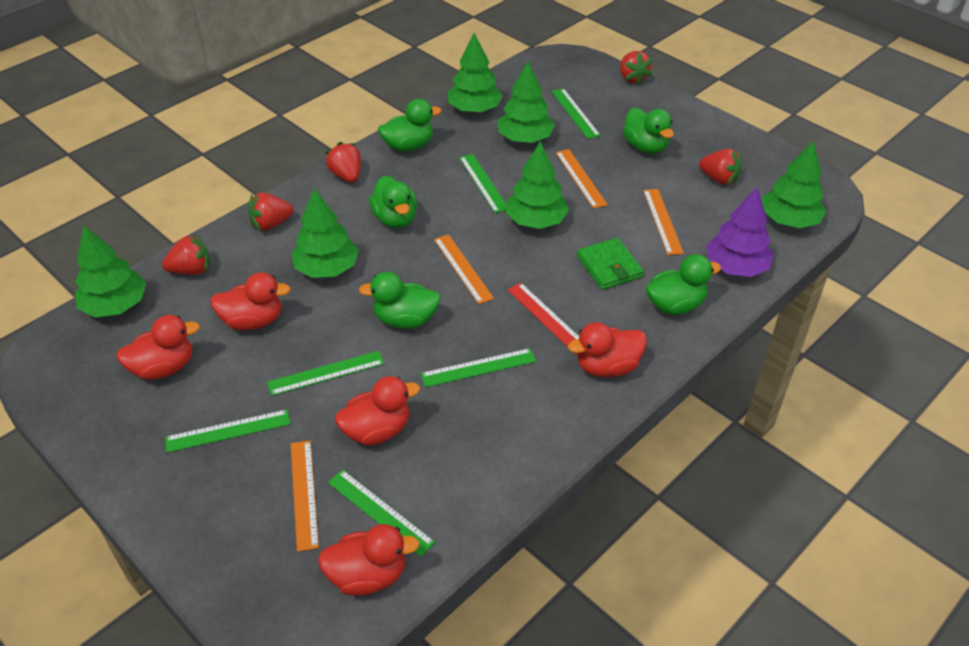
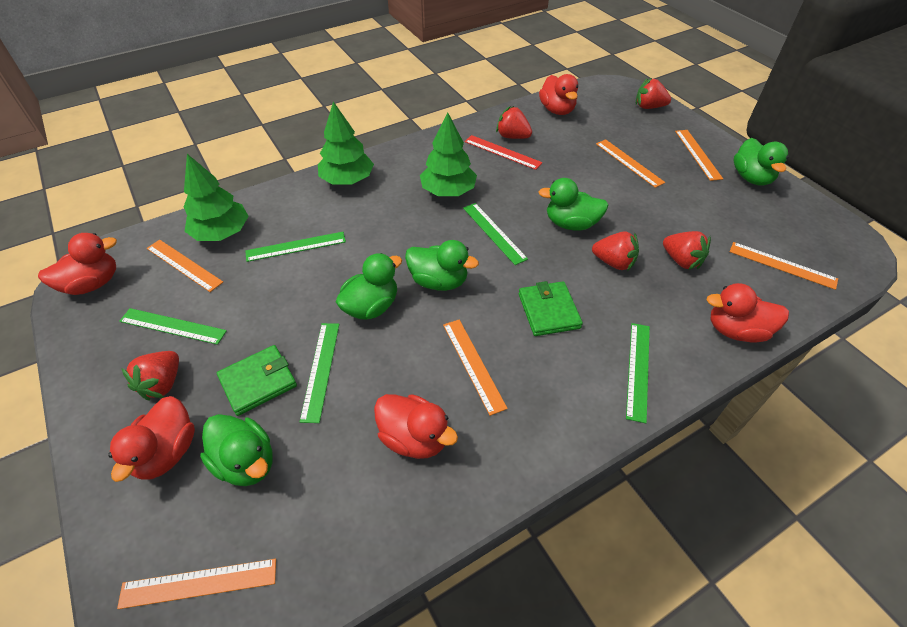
green ruler: [165,409,290,453] [267,351,384,396] [328,470,435,557] [421,348,536,387] [459,154,507,213] [551,88,601,139] = 6 -> [119,308,227,345] [245,232,346,262] [300,323,339,423] [463,203,528,265] [626,323,650,423] = 5
green tree: [75,226,146,317] [292,189,359,278] [448,33,503,113] [498,61,555,143] [506,141,569,229] [762,141,826,228] = 6 -> [184,154,249,241] [318,101,374,185] [420,112,477,196] = 3
green wallet: [577,238,644,290] = 1 -> [217,345,297,416] [519,281,583,336] = 2
orange ruler: [291,440,319,552] [434,234,494,304] [556,149,608,209] [643,189,684,255] = 4 -> [117,559,276,609] [147,240,223,292] [443,320,508,416] [596,139,665,188] [675,130,723,181] [729,242,838,290] = 6
purple tree: [706,187,774,277] = 1 -> none = 0

